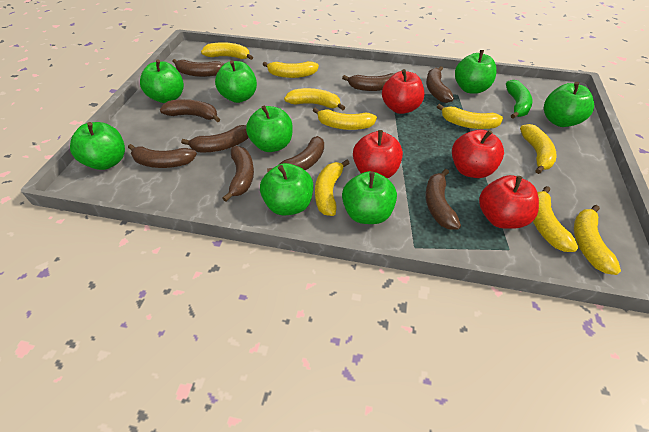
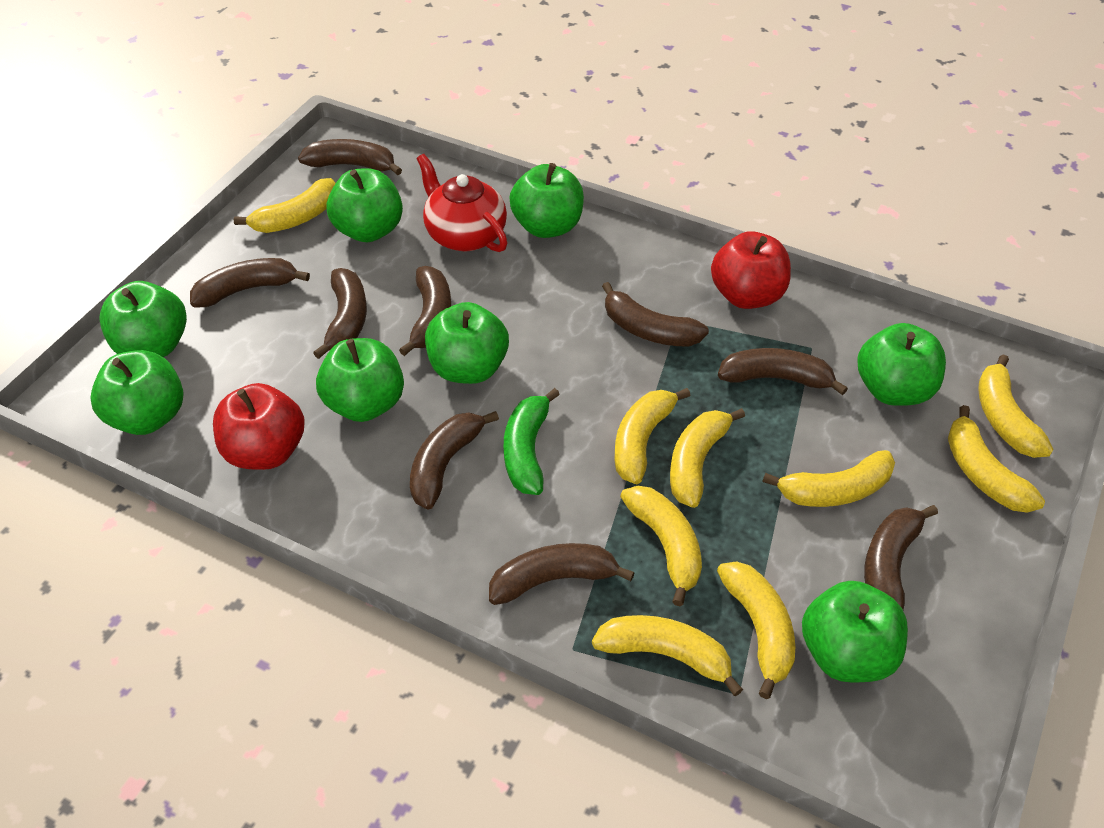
red apple: [353,130,403,178] [382,69,424,114] [452,129,504,178] [479,175,539,229] = 4 -> [213,383,305,470] [711,231,791,309] = 2
red teapot: none = 0 -> [417,154,508,252] = 1

